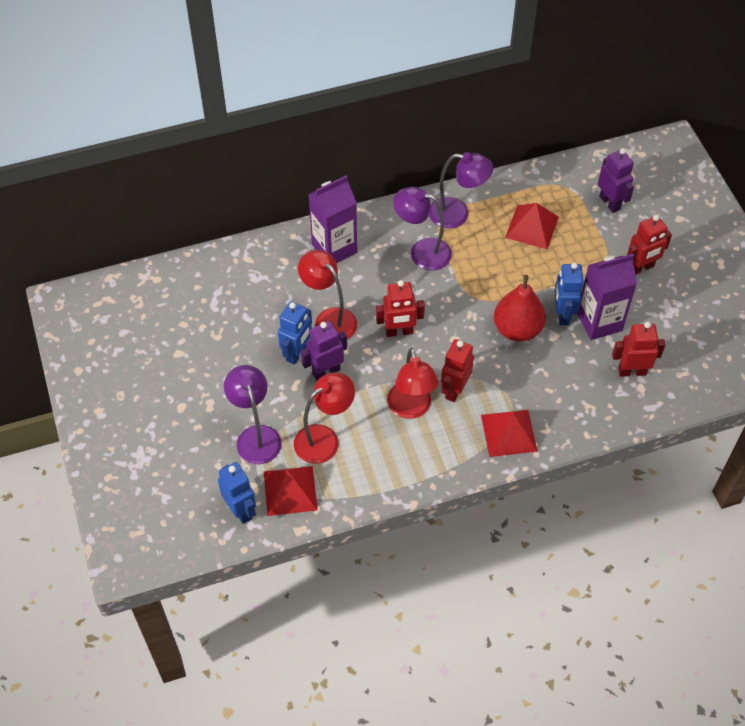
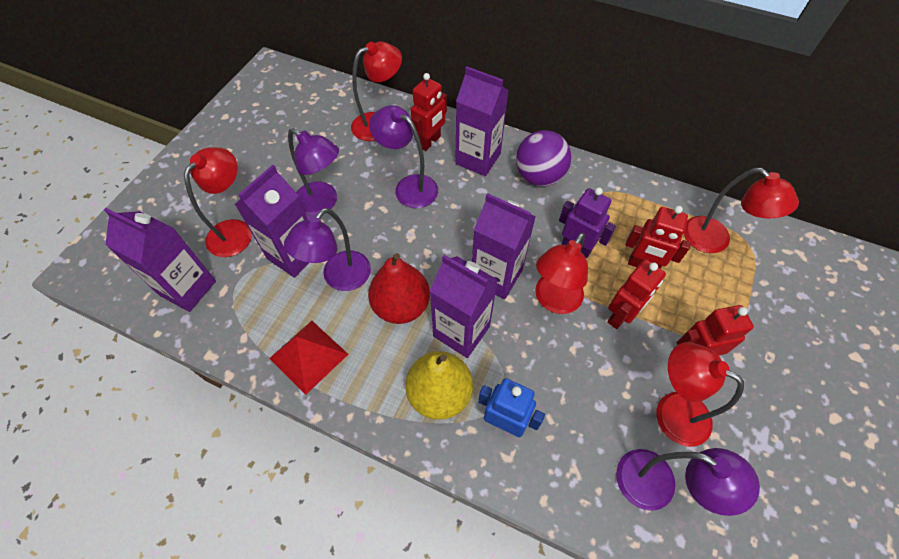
blue robot: [218,462,256,524] [278,301,312,365] [554,262,583,325] = 3 -> [478,378,545,437] = 1
purple ball: none = 0 -> [516,130,571,186] = 1
purple carton: [308,175,357,263] [577,254,637,340] = 2 -> [104,208,216,312] [235,165,309,278] [430,255,498,358] [455,66,509,176] [472,193,536,299] = 5
purple lamp: [224,365,282,464] [393,187,452,271] [429,152,493,229] = 3 -> [284,208,371,291] [288,128,339,216] [369,105,438,208] [616,448,760,516] = 4
purple robot: [301,321,347,381] [598,148,634,213] = 2 -> [559,187,616,259] = 1
red lamp: [294,372,355,464] [298,250,357,339] [387,348,439,419] = 3 -> [184,147,252,257] [351,42,402,141] [535,233,588,314] [656,342,744,447] [684,168,799,253] = 5
red pyramid: [264,466,318,516] [481,410,538,457] [505,203,559,249] = 3 -> [269,321,348,395] = 1
yellow pear: none = 0 -> [406,351,473,420] = 1

